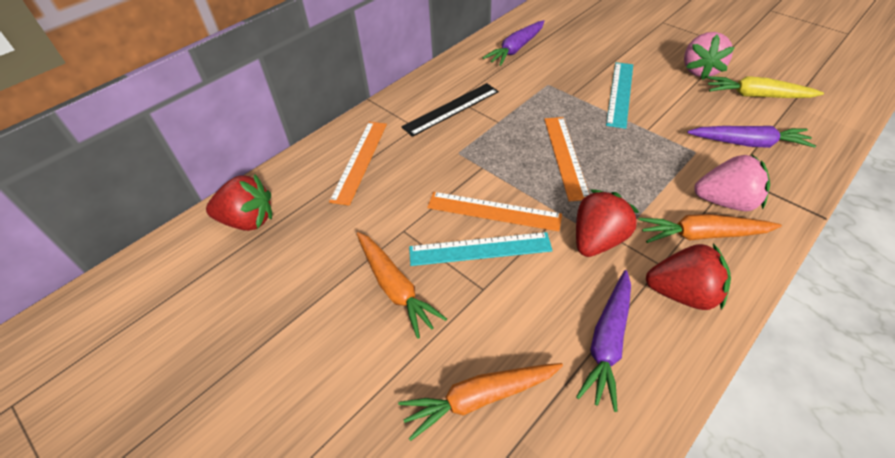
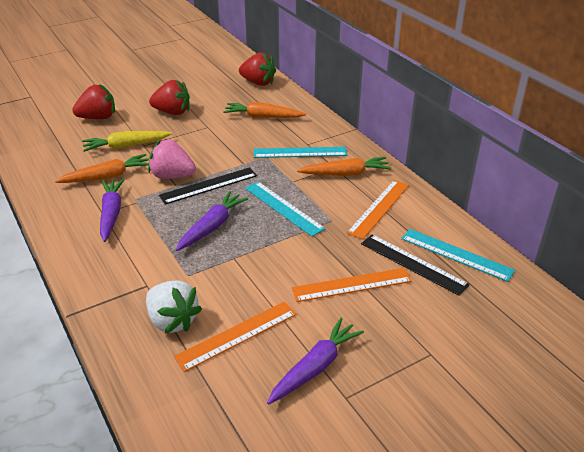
black ruler: [401,83,499,137] = 1 -> [159,167,257,205] [361,234,470,296] = 2
pink strawberry: [684,32,734,80] [694,155,770,211] = 2 -> [148,139,196,179] = 1
turquoise ruler: [409,232,553,266] [606,62,633,129] = 2 -> [245,182,326,237] [254,147,347,158] [401,229,515,282] = 3
white strawberry: none = 0 -> [146,281,202,333] = 1

